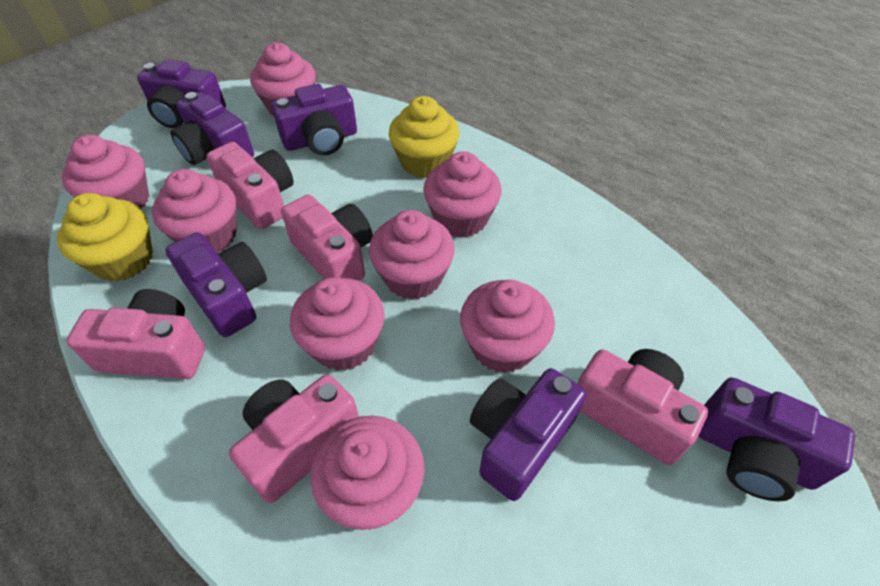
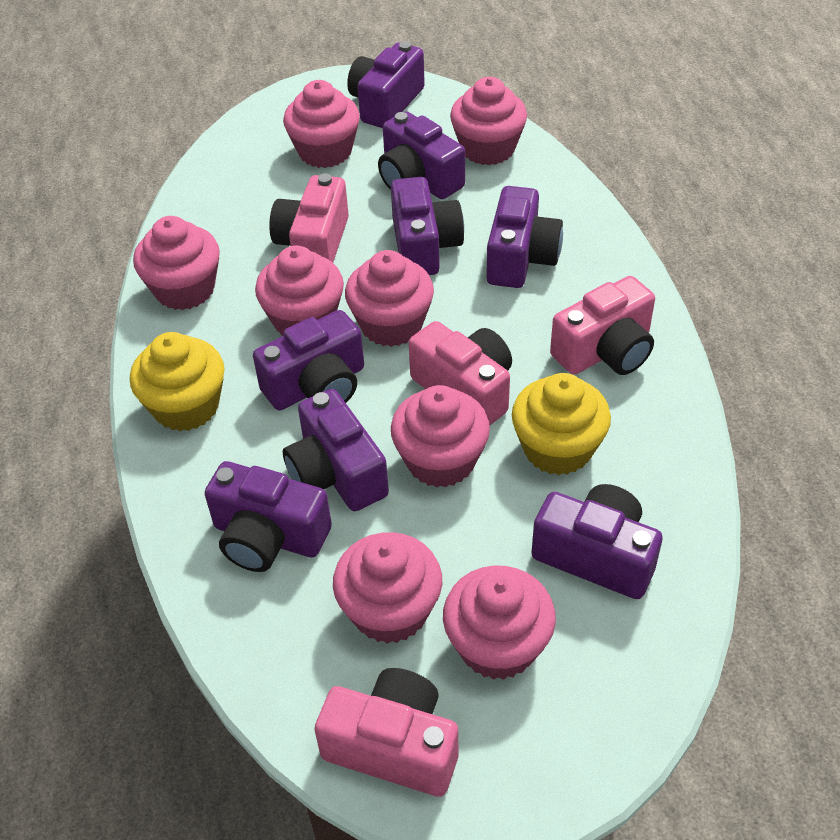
pink camera: [66,289,205,379] [206,142,294,229] [229,374,359,503] [281,194,373,281] [577,349,708,465] = 5 -> [269,173,349,262] [314,668,458,797] [409,321,512,426] [550,276,655,375] = 4
purple camera: [137,59,226,128] [166,232,267,337] [171,92,254,165] [272,84,357,155] [470,368,586,501] [698,377,855,501] = 6 -> [205,461,332,572] [253,310,364,410] [283,389,389,511] [347,41,425,128] [378,111,465,199] [391,177,464,275] [486,186,563,288] [531,484,663,599] = 8

